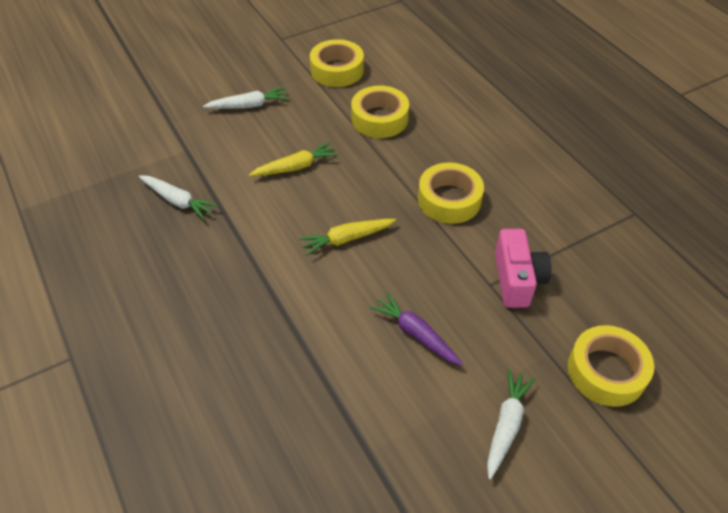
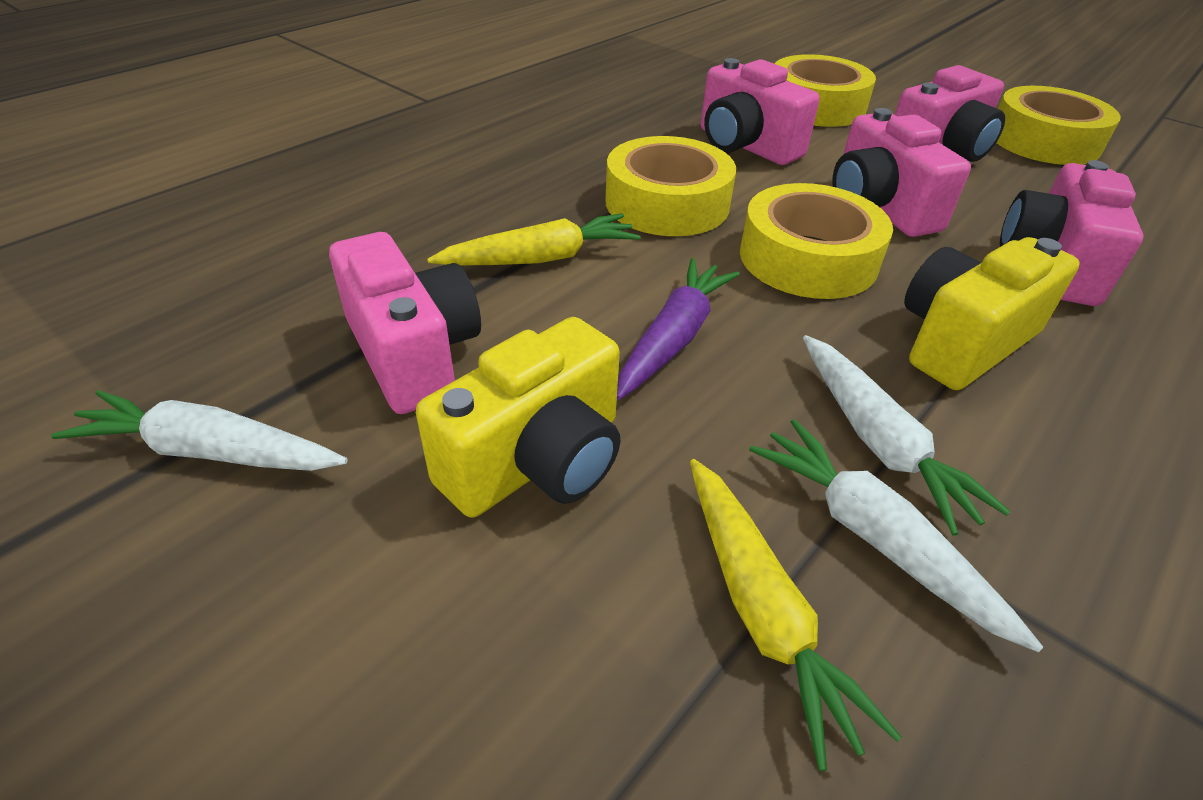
pink camera: [495,229,551,308] = 1 -> [329,232,481,414] [701,58,820,165] [833,108,971,237] [895,65,1005,162] [1000,160,1144,306] = 5
yellow camera: none = 0 -> [416,317,620,518] [904,237,1080,390] = 2

